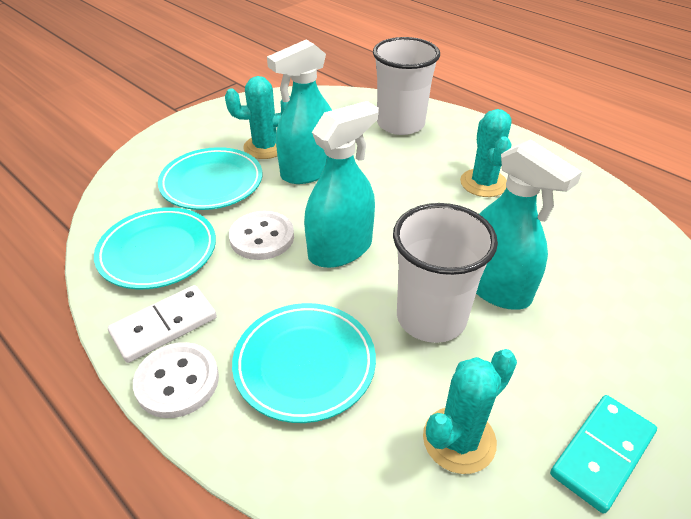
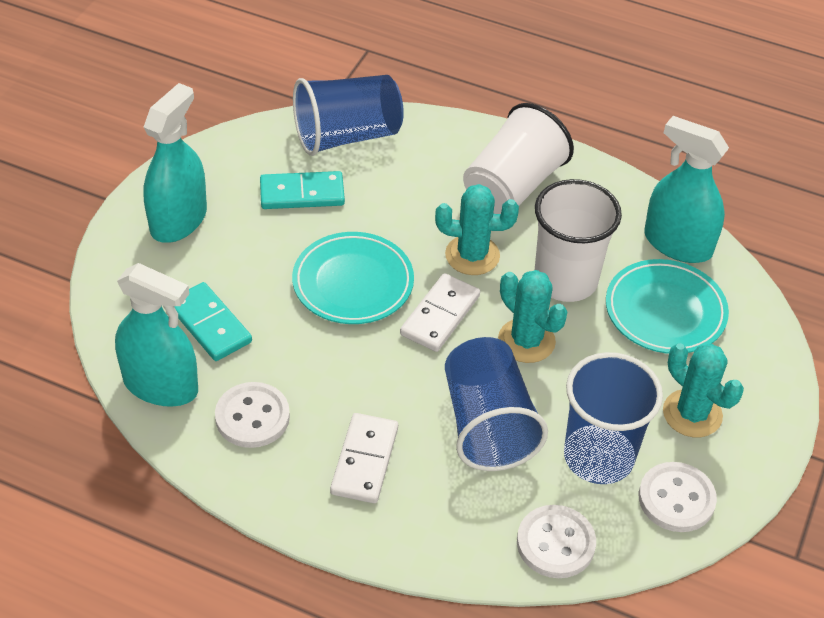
blue cup: none = 0 -> [293,75,404,156] [445,337,548,471] [564,352,663,484] = 3
turquoise domino: [550,395,657,513] = 1 -> [174,282,252,361] [260,171,345,209] = 2
turquoise plate: [94,207,216,289] [158,147,262,210] [232,303,376,423] = 3 -> [292,232,414,324] [606,259,729,354] = 2
white button: [133,342,219,418] [229,211,294,260] = 2 -> [215,382,290,448] [517,505,596,578] [639,462,717,532] = 3
white domino: [108,285,217,363] = 1 -> [330,413,398,503] [400,273,480,352] = 2

